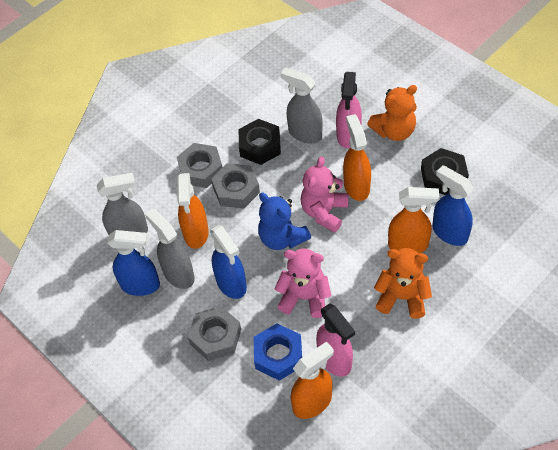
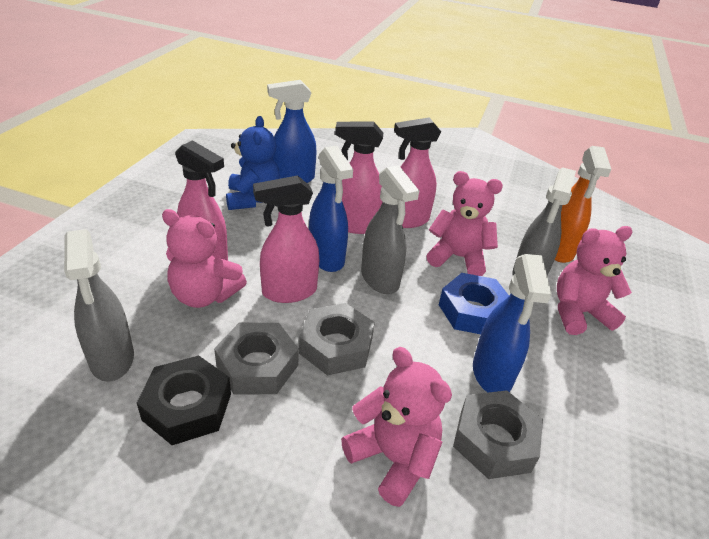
black nut: [239,119,281,165] [421,148,469,195] = 2 -> [137,355,231,445] = 1
orange spray bottle: [176,173,209,249] [290,341,334,419] [343,114,371,201] [388,187,439,253] = 4 -> [555,146,611,263] = 1
orange teddy bear: [367,85,417,141] [374,248,432,319] = 2 -> none = 0
pink spray bottle: [316,303,355,377] [336,72,362,148] = 2 -> [175,140,228,261] [253,175,319,303] [335,122,383,234] [394,118,441,228] = 4
pink teddy bear: [274,249,331,318] [301,157,349,233] = 2 -> [162,209,247,308] [341,347,452,507] [426,171,503,276] [557,226,632,335] = 4

